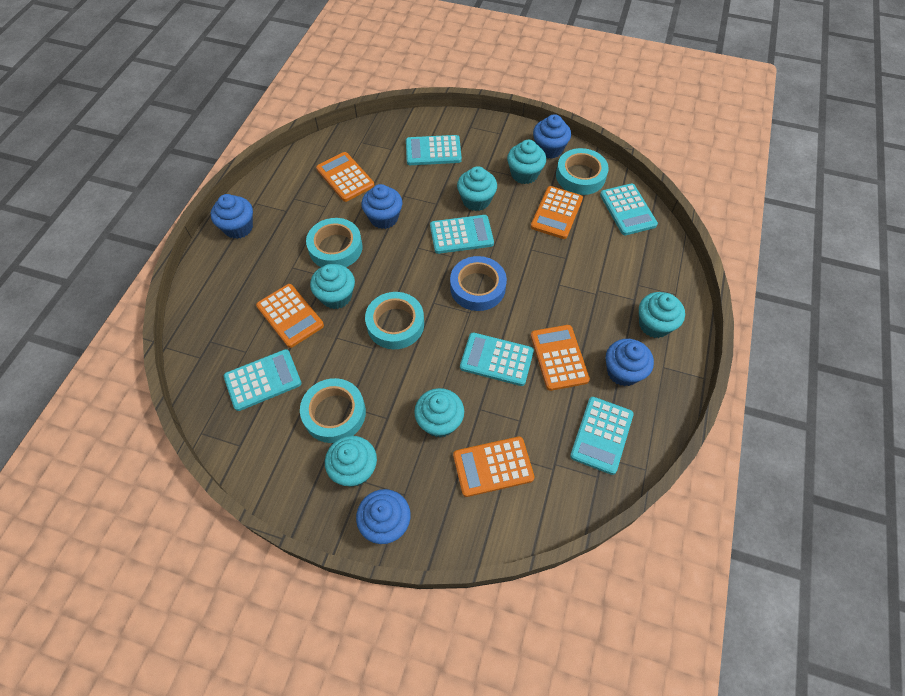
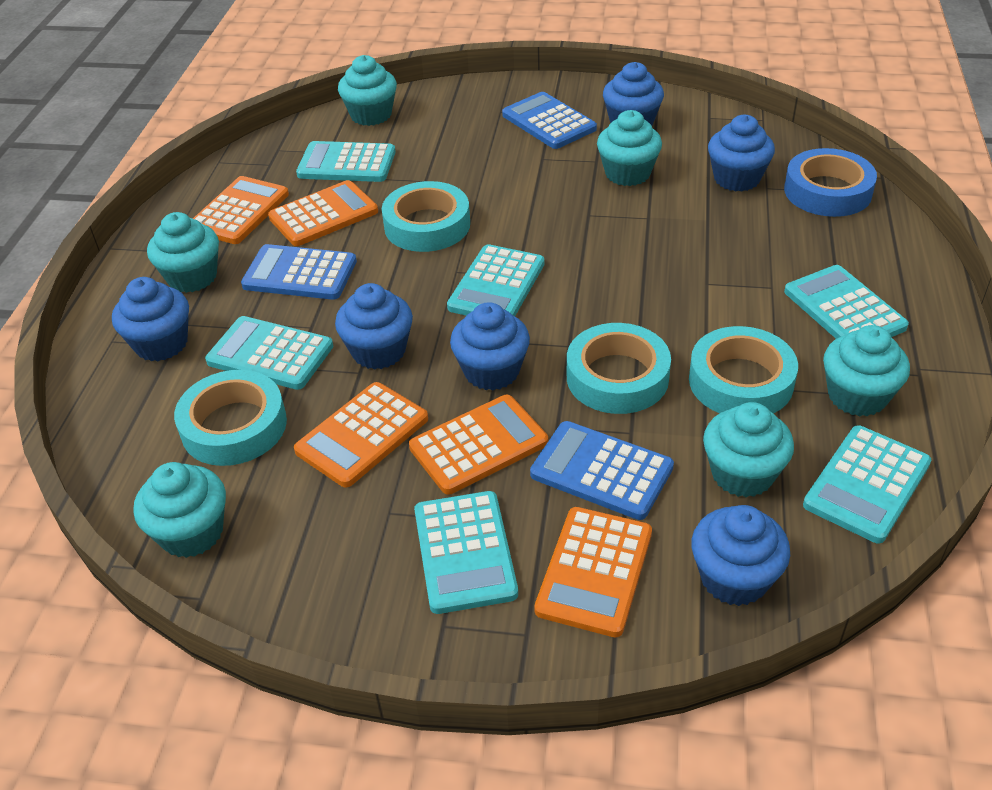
blue calculator: none = 0 -> [241,244,357,300] [502,92,597,149] [530,421,674,520] = 3
blue cupcake: [211,194,253,239] [356,489,411,544] [361,184,402,229] [533,114,571,159] [606,339,654,386] = 5 -> [112,277,189,361] [335,283,413,370] [450,302,530,390] [603,62,664,126] [691,505,790,606] [708,115,775,192] = 6

